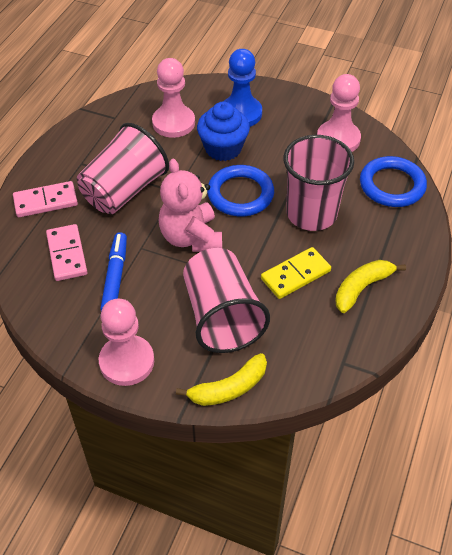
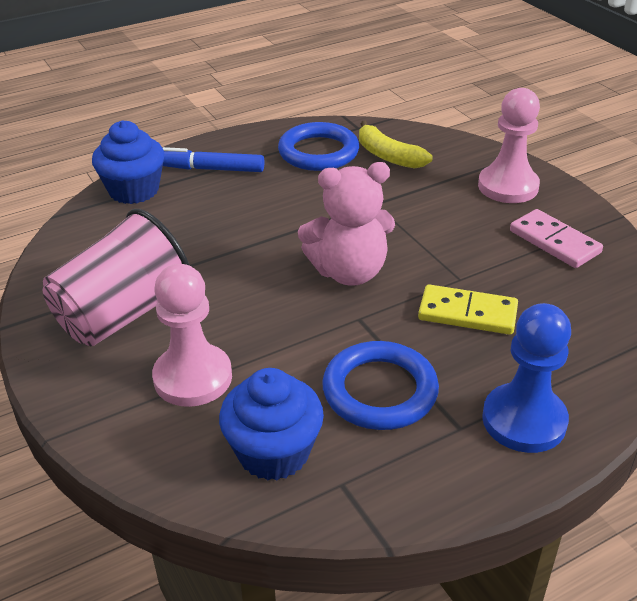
blue cupcake: [197,102,250,161] = 1 -> [92,121,165,204] [219,368,324,481] = 2
pink cup: [77,123,169,214] [183,248,270,353] [283,135,354,231] = 3 -> [42,209,190,346] = 1
pink domino: [13,181,78,217] [46,224,87,281] = 2 -> [510,209,603,268] = 1
pink pawn: [99,299,154,386] [152,58,195,138] [317,74,361,152] = 3 -> [152,264,232,407] [478,88,540,203] = 2
yellow banana: [176,353,267,406] [335,260,406,313] = 2 -> [359,121,433,168] = 1

